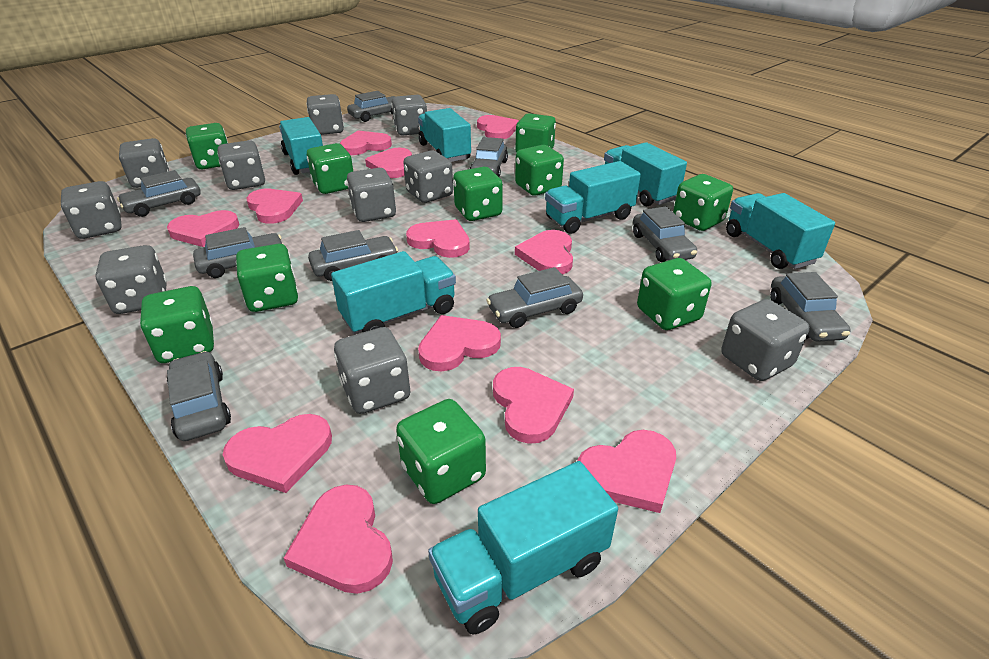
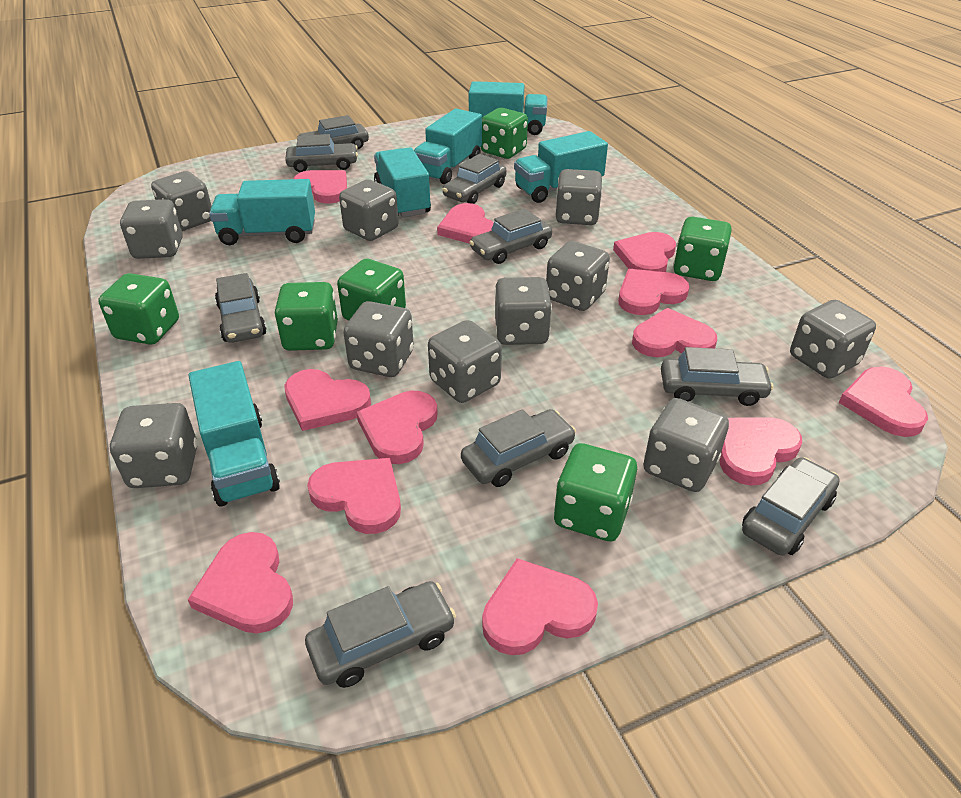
green dice: [140,286,214,363] [186,123,228,169] [236,244,298,312] [307,143,353,194] [396,399,486,504] [453,167,503,221] [515,113,556,152] [515,145,564,196] [637,258,711,330] [673,174,733,231] = 10 -> [98,273,179,345] [274,282,338,351] [337,259,406,321] [481,108,528,159] [554,443,637,542] [673,217,732,281] = 6
grey dice: [61,181,122,239] [95,245,167,314] [119,138,169,188] [217,140,265,190] [306,94,344,135] [334,327,410,414] [347,168,396,222] [391,95,427,136] [403,150,453,203] [721,299,809,381] = 10 -> [110,403,197,488] [120,199,183,259] [151,171,212,231] [339,179,399,241] [343,301,414,377] [428,320,502,403] [495,277,552,345] [546,241,610,311] [555,169,602,225] [643,398,729,492] [790,300,876,379] = 11
turquoise truck: [279,117,323,175] [331,251,456,334] [418,108,471,162] [428,461,618,635] [545,161,641,234] [604,142,687,206] [726,193,835,269] = 7 -> [189,361,280,507] [209,179,315,245] [374,147,431,217] [414,109,482,185] [469,81,548,135] [514,131,608,203] = 6

